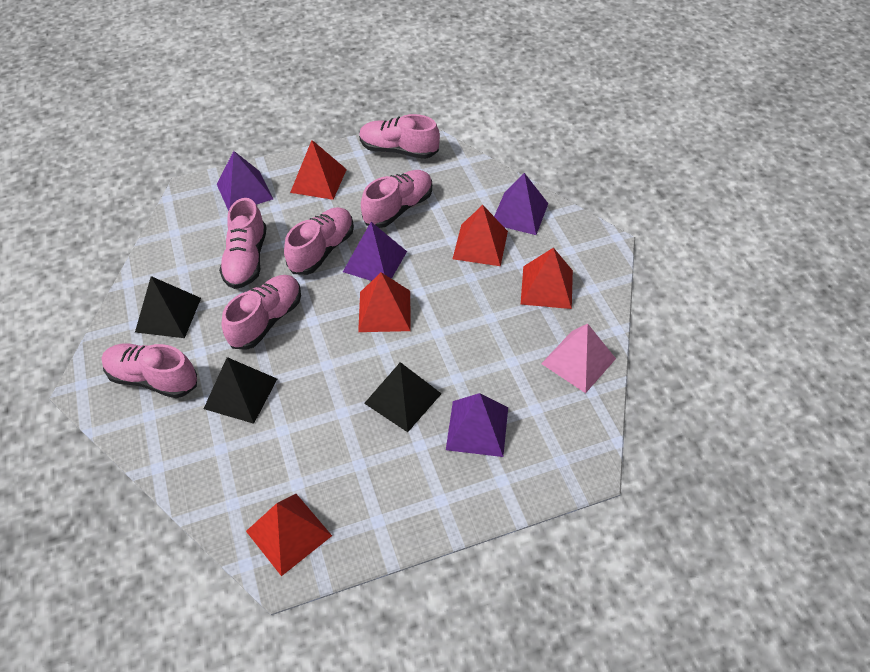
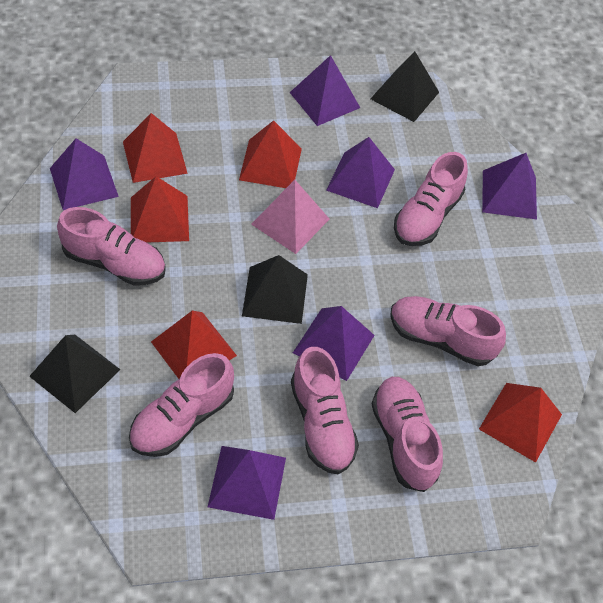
purple pyramid: [217,151,273,211] [343,222,407,281] [446,393,508,457] [494,173,549,235] = 4 -> [50,139,119,210] [208,446,286,520] [290,55,360,126] [293,306,375,381] [326,137,395,208] [482,153,537,220] = 6

